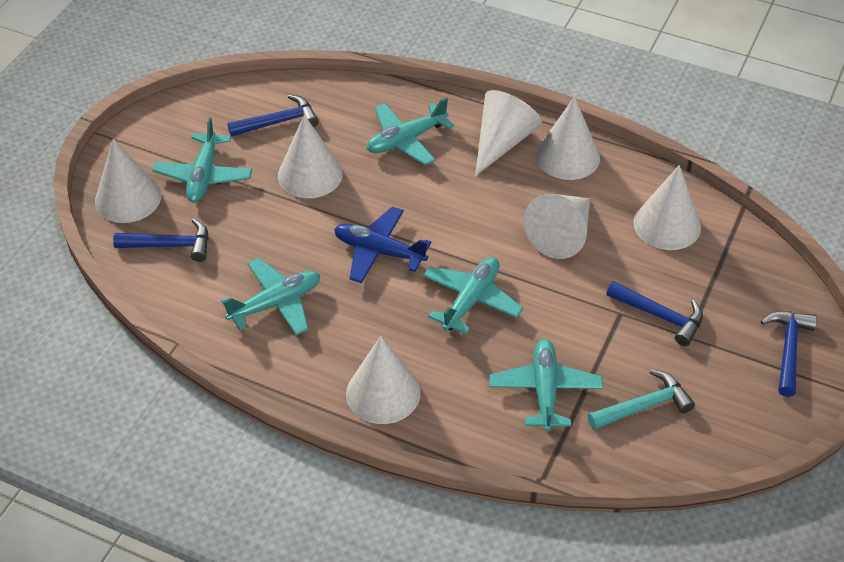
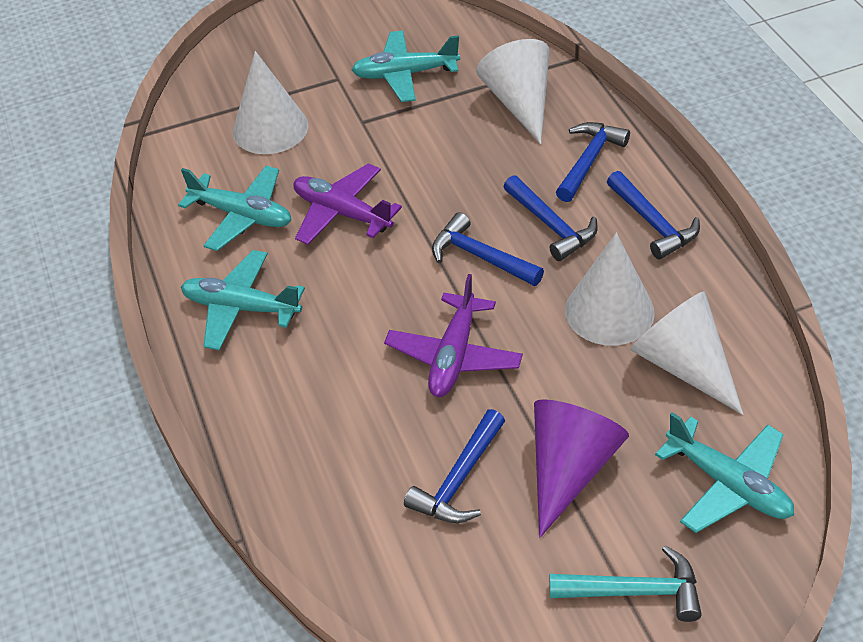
blue hammer: [113,219,209,262] [228,95,319,137] [606,281,703,346] [761,311,817,397] = 4 -> [404,409,505,523] [432,212,544,286] [504,175,598,261] [556,122,630,202] [607,171,700,259] = 5
blue plane: [334,207,431,283] = 1 -> none = 0
purple cone: none = 0 -> [534,399,629,538] = 1
purple plane: none = 0 -> [293,163,402,245] [384,274,523,397] = 2
turquoise plane: [152,117,252,203] [221,258,320,335] [367,97,454,165] [423,257,523,334] [489,339,603,432] = 5 -> [178,165,291,251] [181,250,305,350] [352,30,460,102] [655,412,794,533] = 4
white cone: [95,139,161,223] [278,115,343,198] [346,336,420,424] [475,90,542,176] [524,194,590,259] [536,96,600,180] [633,165,701,250] = 7 -> [233,51,308,154] [476,39,550,144] [565,233,655,346] [630,291,743,415] = 4

